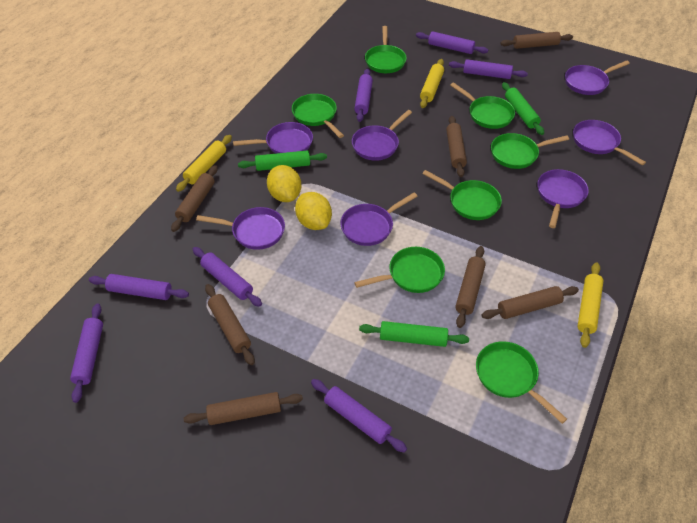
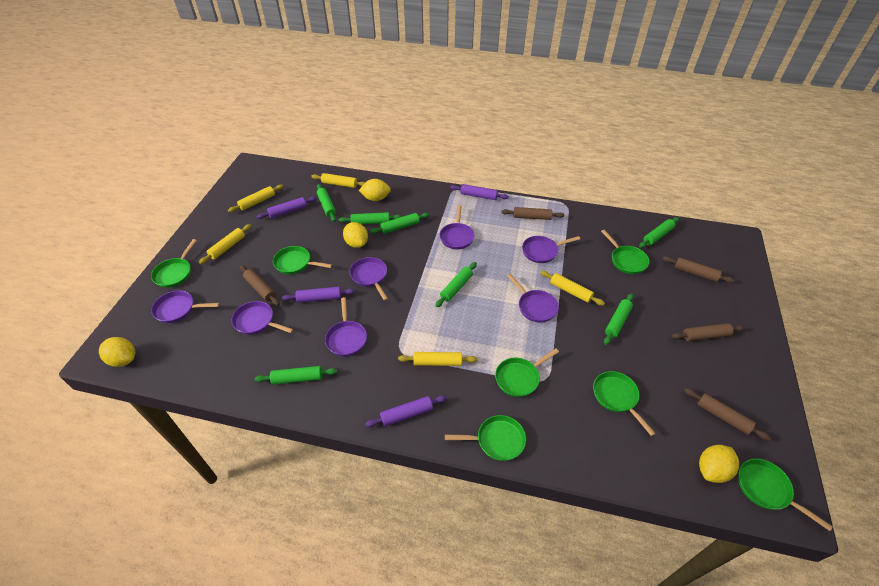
brown rolling pin: [171,165,218,232] [184,392,303,425] [205,284,255,365] [446,116,467,177] [455,246,486,328] [482,286,579,319] [500,32,573,49] = 7 -> [240,265,280,306] [502,207,564,220] [663,256,735,283] [671,323,745,341] [684,388,771,441] = 5
green rolling pin: [238,150,327,171] [359,321,469,347] [502,82,544,135] = 3 -> [255,366,337,384] [317,184,336,222] [339,212,402,224] [370,213,429,234] [435,262,477,307] [604,293,634,345] [639,217,679,248] = 7
purple rolling pin: [70,304,103,403] [89,274,189,300] [193,247,262,307] [311,379,407,453] [354,69,373,122] [416,31,488,54] [449,59,528,79] = 7 -> [256,197,317,219] [282,287,355,303] [365,395,447,427] [450,184,509,200] = 4
yellow lemon: [267,165,301,202] [295,192,332,230] = 2 -> [99,337,135,367] [343,222,368,248] [359,179,391,201] [699,445,739,483] = 4
yellow rolling pin: [176,135,232,192] [420,59,444,108] [577,263,603,348] = 3 -> [199,224,252,264] [228,185,283,212] [311,173,365,188] [398,352,478,366] [540,271,605,306] = 5

